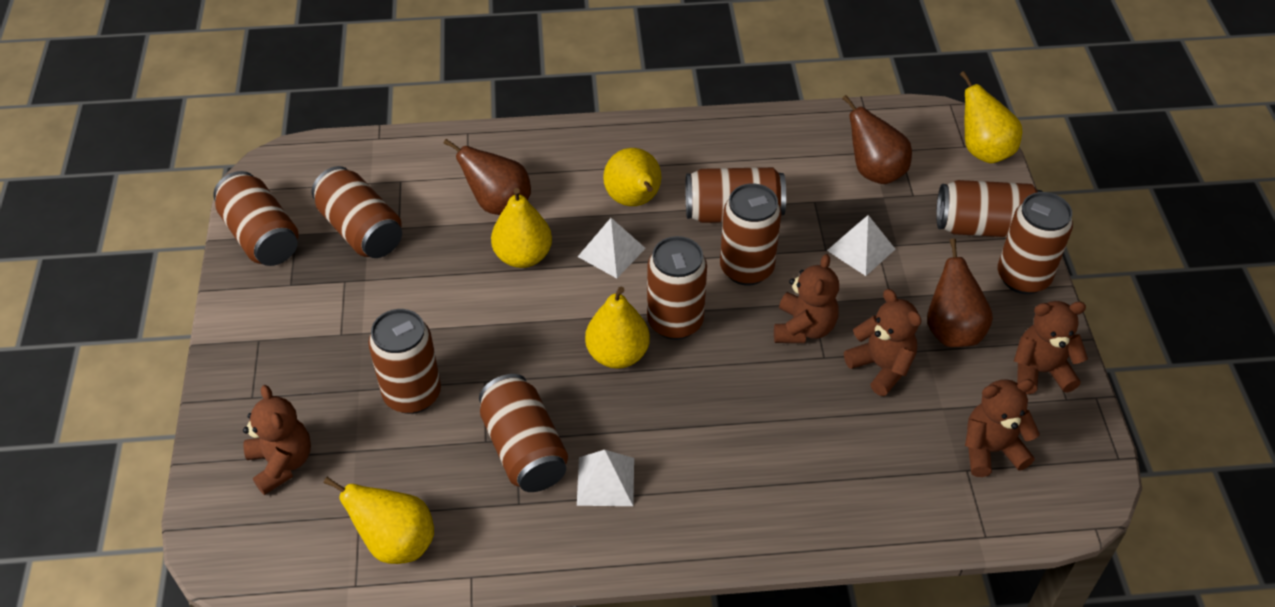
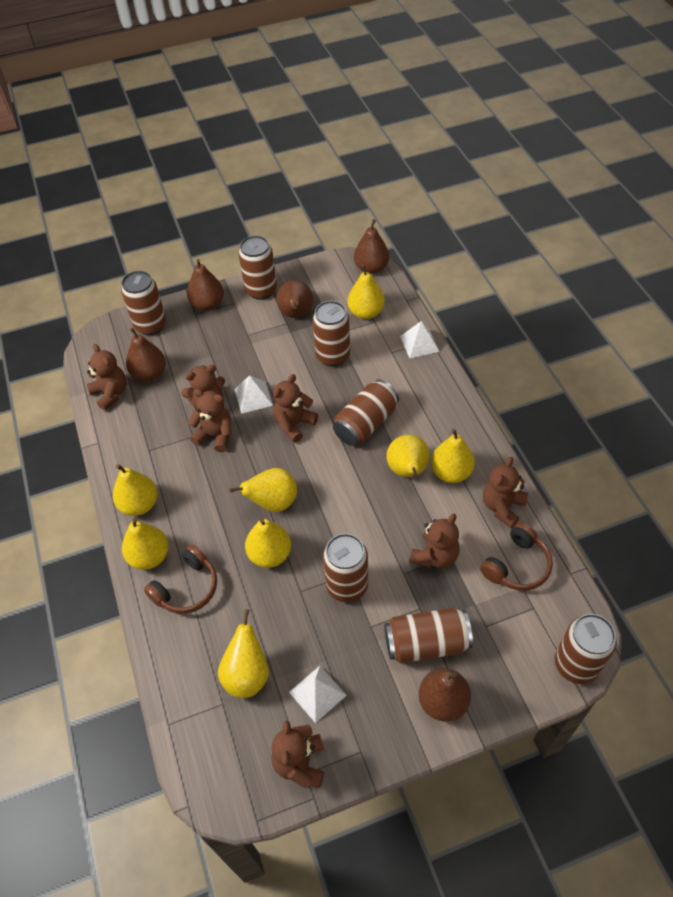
brown can: [213,171,298,266] [312,166,402,258] [368,309,441,414] [479,374,568,492] [647,236,707,340] [685,167,786,223] [720,183,781,285] [936,180,1043,237] [998,192,1073,294] = 9 -> [121,271,166,335] [238,235,277,300] [312,301,350,367] [323,533,368,602] [333,379,399,446] [384,608,473,663] [555,614,617,684] = 7
brown headphones: none = 0 -> [144,545,217,614] [480,522,553,591] = 2
brown pear: [443,139,531,215] [842,95,912,184] [927,238,993,347] = 3 -> [126,327,166,382] [187,259,224,311] [276,280,313,318] [354,219,389,274] [419,668,471,722] = 5
brown teddy bear: [243,385,311,495] [774,254,839,343] [844,289,922,396] [965,379,1040,477] [1014,301,1088,394] = 5 -> [87,344,127,411] [181,365,225,409] [188,389,232,452] [271,721,324,788] [273,374,318,443] [409,514,460,568] [483,457,528,528] = 7
yellow pear: [323,477,434,564] [491,188,552,268] [585,287,650,369] [603,148,661,206] [960,71,1022,163] = 5 -> [113,464,158,516] [122,518,169,570] [218,609,269,698] [229,468,297,512] [245,518,291,568] [347,264,385,319] [386,435,430,478] [431,429,475,483] = 8

